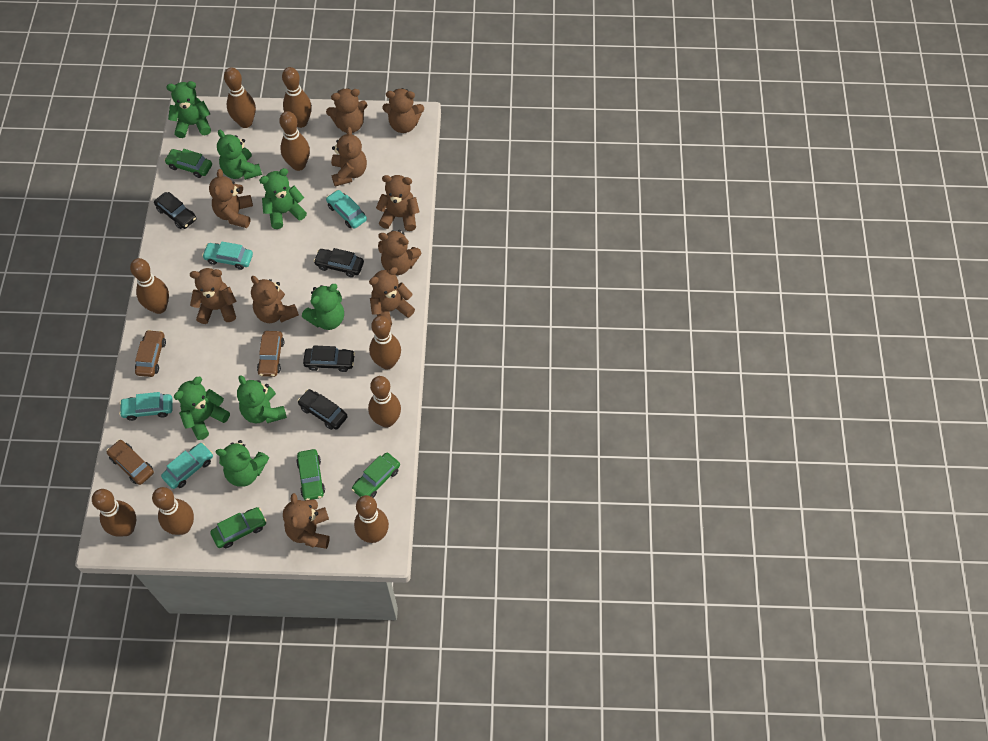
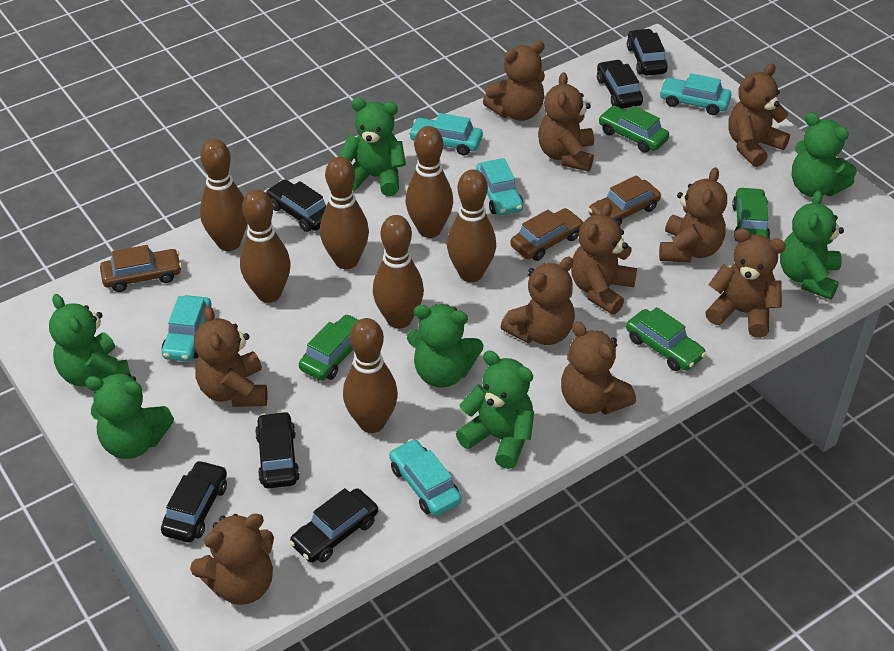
black car: [154,192,196,229] [297,389,348,430] [303,346,355,372] [313,248,364,277] = 4 -> [161,460,227,542] [255,411,300,489] [266,179,327,232] [289,488,378,563] [597,59,643,109] [627,29,668,76] = 6
brown bowling pin: [92,489,136,537] [130,258,169,314] [152,487,194,535] [224,67,256,128] [279,111,310,171] [282,67,312,128] [354,495,389,543] [368,376,401,428] [369,316,401,369] = 9 -> [200,139,248,251] [240,189,291,303] [320,157,369,269] [343,318,398,433] [373,215,424,329] [406,126,453,238] [447,169,496,282] = 7
turquoise car: [119,392,173,421] [161,443,213,489] [202,242,253,270] [326,190,367,229] = 4 -> [162,295,212,362] [389,439,462,516] [409,113,483,156] [476,158,523,215] [659,73,732,115] = 5

